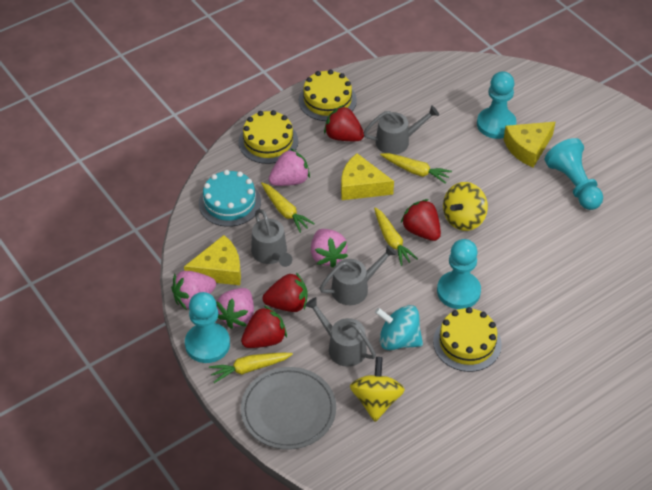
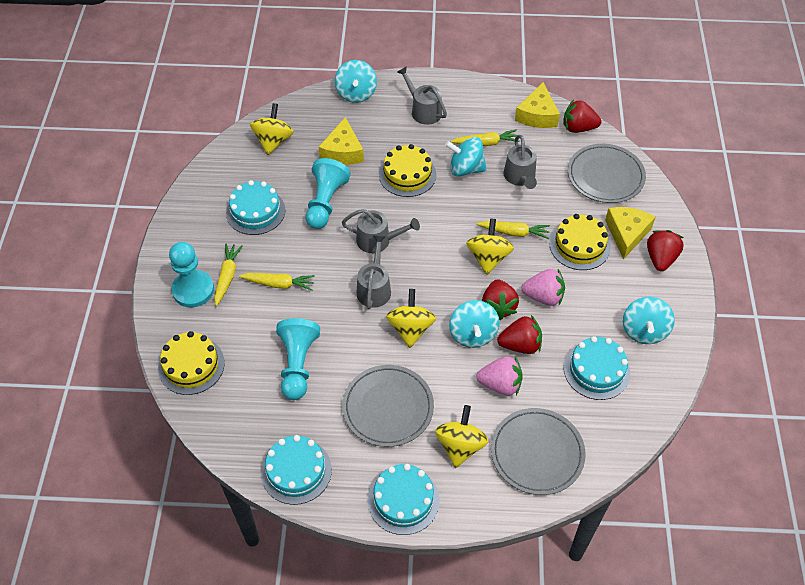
grey plate: [241,367,336,450] = 1 -> [342,365,434,447] [491,408,586,495] [568,144,646,203] = 3
pink strawberry: [171,271,216,310] [216,288,254,329] [269,148,310,186] [311,229,348,268] = 4 -> [477,356,523,395] [521,269,565,306] = 2
turquoise cake: [199,170,261,227] = 1 -> [226,180,285,235] [261,435,332,505] [368,464,440,535] [564,336,630,400] = 4
turquoise pawn: [185,292,230,363] [437,239,481,309] [477,71,517,139] [545,138,603,210] = 4 -> [169,242,214,308] [276,318,320,400] [306,158,351,229] = 3
turquoise spinning top: [375,305,423,350] = 1 -> [335,60,377,103] [445,137,487,176] [449,300,500,348] [623,297,675,344] = 4
yellow spinning top: [350,357,405,422] [443,182,488,231] = 2 -> [250,103,293,155] [386,289,436,348] [435,405,489,468] [466,218,514,275] = 4

